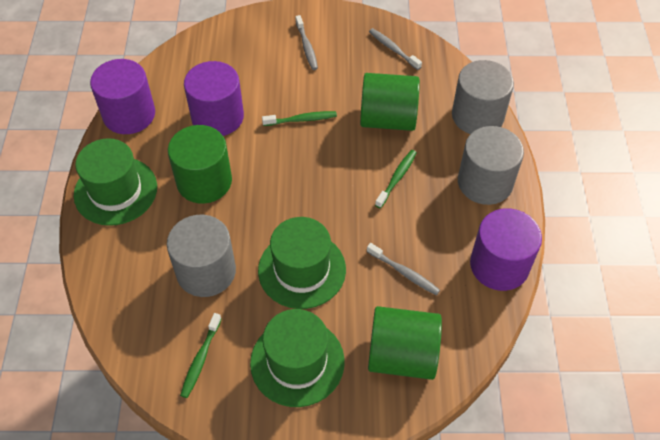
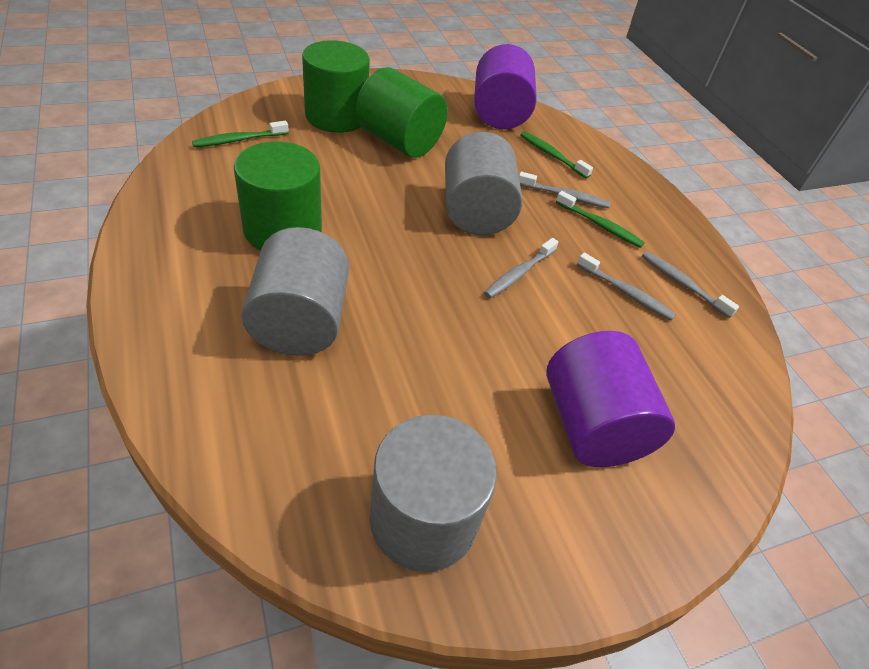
green hat: [74,138,157,226] [250,309,345,407] [258,217,346,309] = 3 -> none = 0
grey toothbrush: [295,15,318,70] [367,243,440,295] [369,28,422,70] = 3 -> [484,238,558,298] [519,172,610,208] [577,253,676,320] [642,251,739,318] = 4
purple cylinder: [90,59,155,134] [184,61,244,136] [470,208,542,291] = 3 -> [474,44,537,129] [546,331,675,467] = 2

